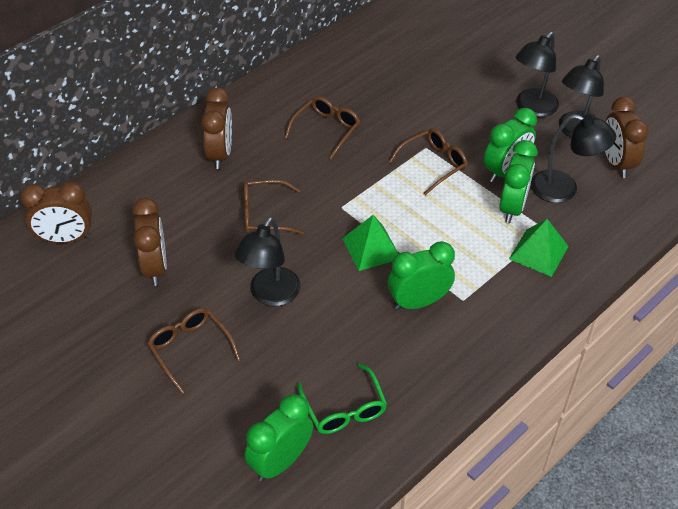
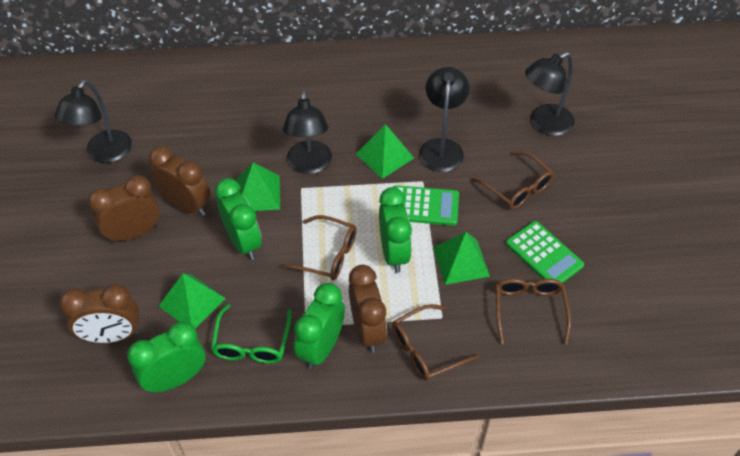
green calculator: none = 0 -> [394,185,459,226] [506,221,584,283] = 2
green pyramid: [342,215,399,271] [509,219,569,277] = 2 -> [159,273,226,329] [237,162,280,211] [356,124,414,179] [433,232,490,285] = 4

